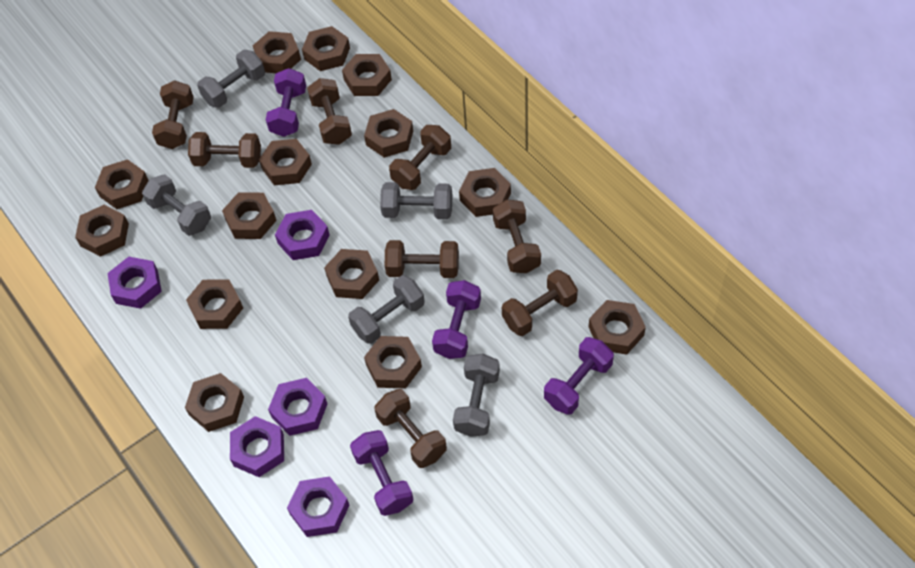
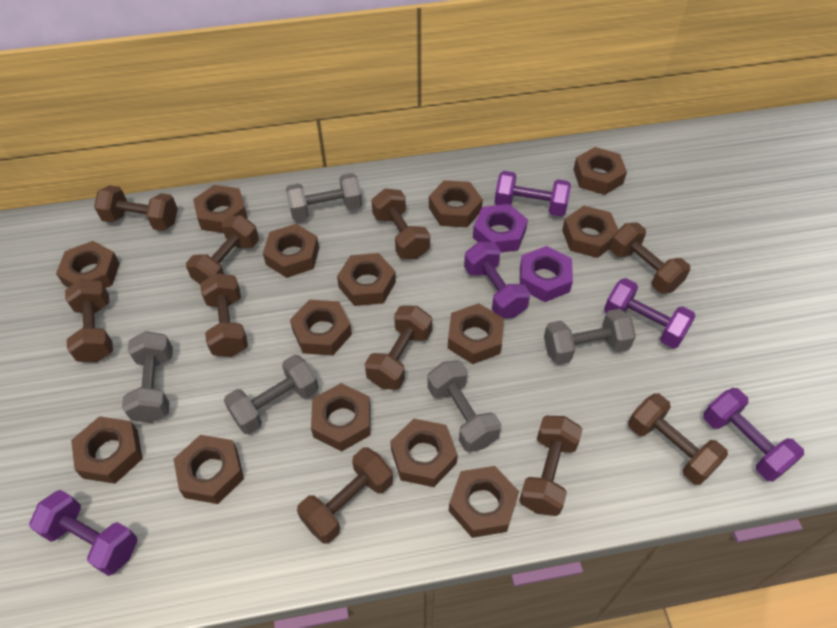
brown dumbbell: [152,80,194,149] [188,132,261,168] [307,78,352,145] [374,389,447,468] [385,240,459,278] [389,125,451,190] [493,199,541,273] [502,270,578,336] = 8 -> [65,279,113,362] [94,185,178,231] [186,215,259,284] [200,273,248,357] [297,447,393,544] [365,306,432,390] [371,188,430,259] [519,416,583,516] [610,222,690,294] [628,393,728,485] = 10
purple dumbbell: [266,68,306,137] [350,430,413,516] [432,280,481,359] [544,337,614,415] = 4 -> [29,490,138,576] [464,242,530,318] [494,171,571,217] [604,278,696,348] [703,388,804,482] = 5
purple nut: [107,257,162,309] [230,416,284,477] [268,378,327,436] [275,210,330,260] [287,476,350,537] = 5 -> [473,204,528,253] [520,246,573,302] = 2

